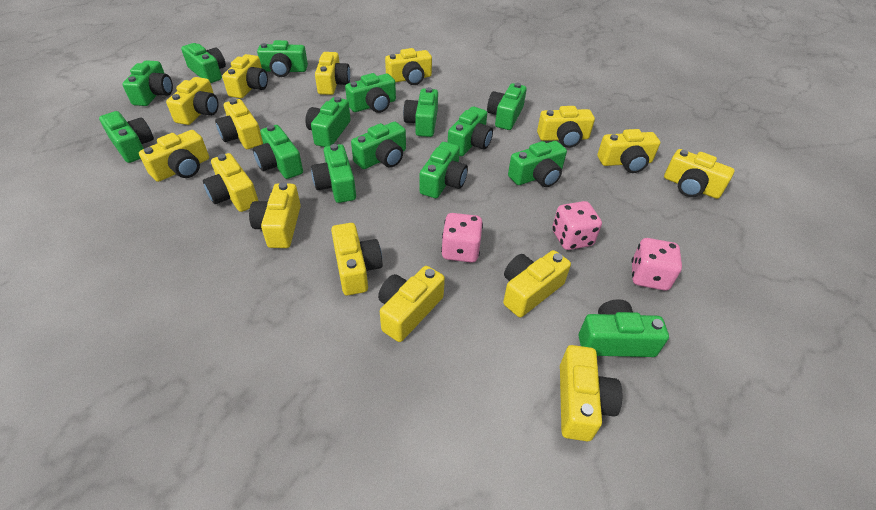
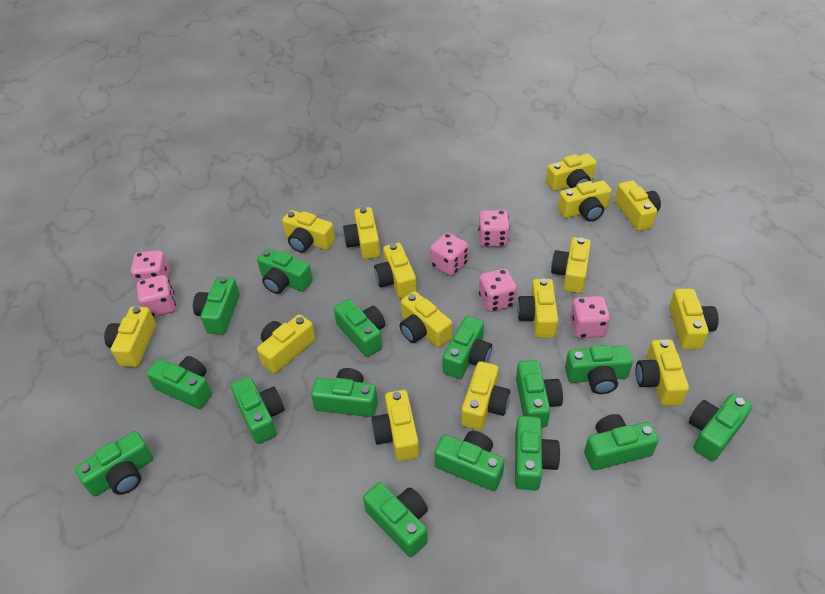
pink dice: [441,213,483,263] [552,201,602,250] [631,238,682,291] = 3 -> [131,250,170,285] [137,275,176,317] [430,233,468,276] [478,210,510,247] [479,269,517,312] [570,296,610,338] = 6

